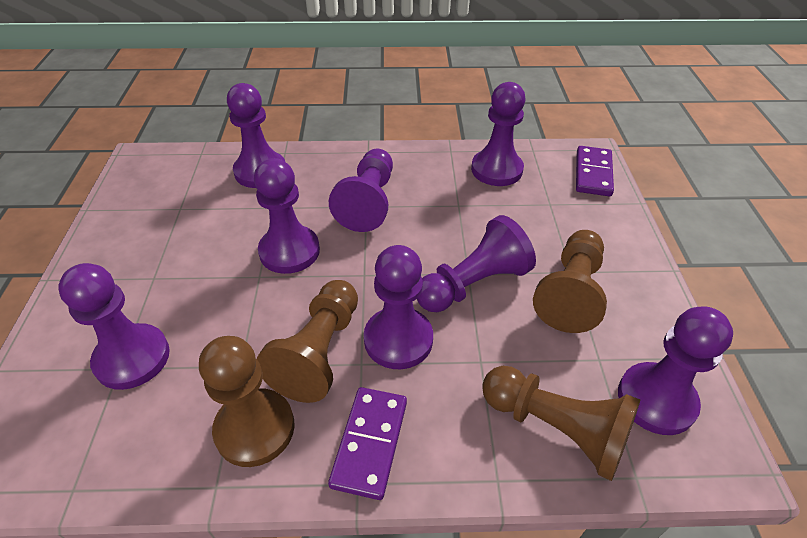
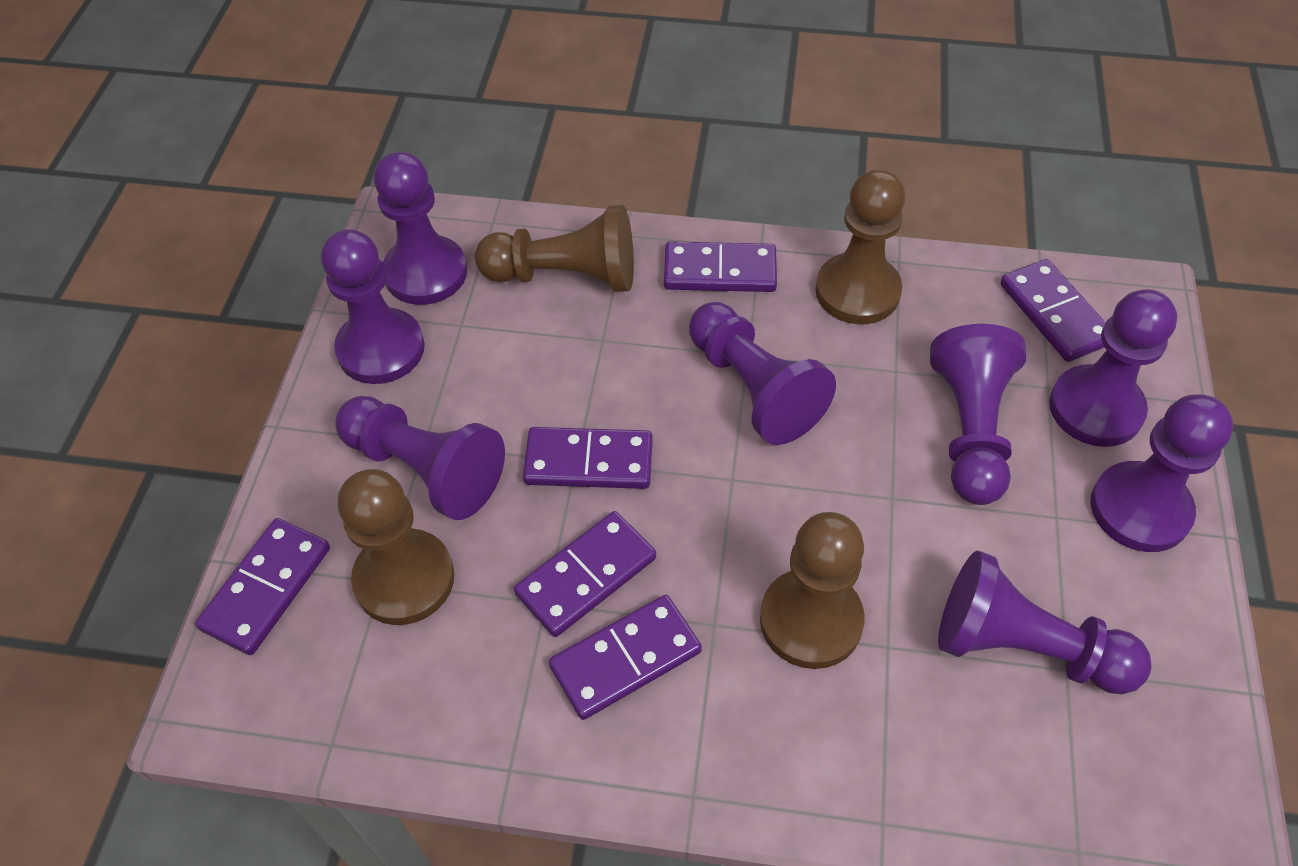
purple domino: [328,387,407,500] [576,146,614,197] = 2 -> [195,518,330,655] [514,511,656,637] [523,427,653,489] [549,595,702,720] [664,241,777,292] [1000,259,1106,362] = 6

